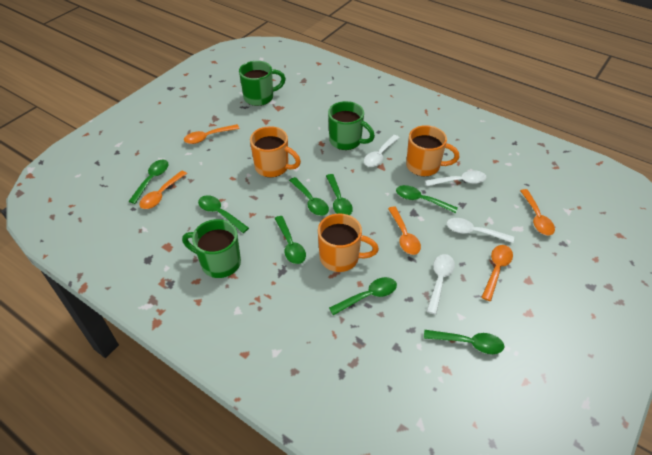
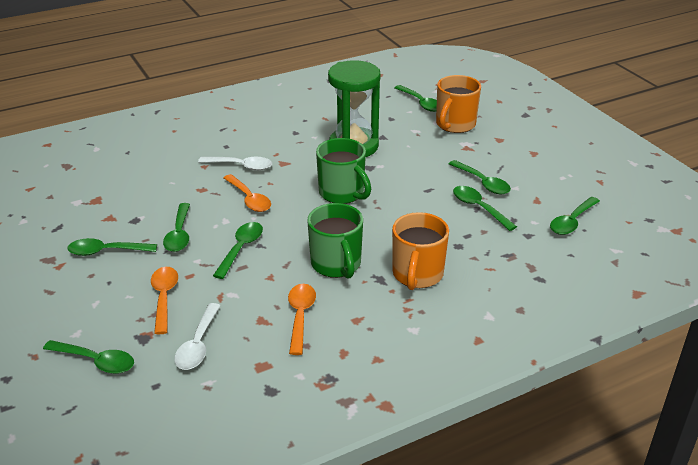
green hourglass: none = 0 -> [328,60,380,157] = 1
green mug: [182,219,241,278] [239,61,286,106] [328,101,375,150] = 3 -> [307,203,363,279] [316,138,371,204] = 2
orange mug: [250,126,301,177] [318,214,379,272] [406,125,459,176] = 3 -> [392,212,449,290] [436,75,481,133] = 2
orange spoon: [139,170,187,209] [184,124,240,144] [388,206,421,255] [481,245,513,301] [520,189,555,235] = 5 -> [151,267,178,334] [224,174,271,212] [288,284,316,355] = 3
white spoon: [364,135,400,167] [425,170,487,186] [426,254,455,315] [447,218,514,243] = 4 -> [174,303,221,370] [198,156,272,171] = 2

